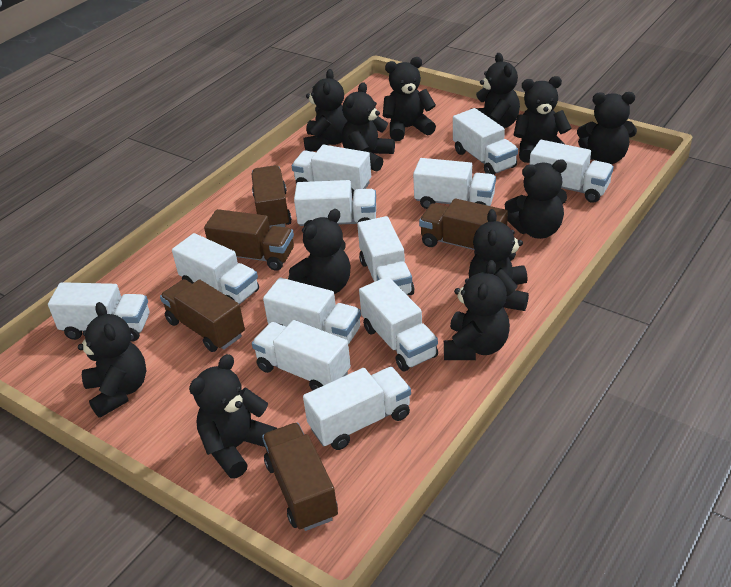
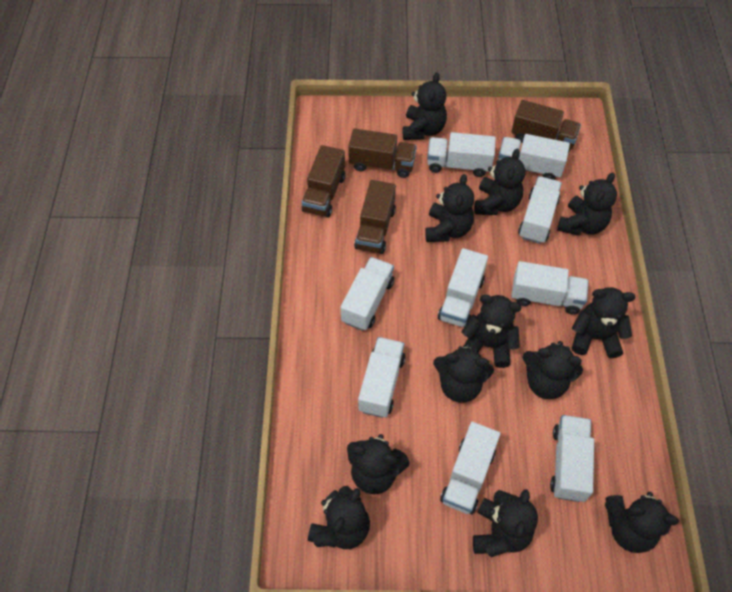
brown truck: [160,279,245,352] [204,209,294,271] [251,165,292,228] [262,423,338,531] [419,198,508,255] = 5 -> [302,145,345,217] [348,128,417,178] [354,180,396,254] [511,100,581,153] = 4
white truck: [48,282,149,342] [172,233,259,304] [252,320,351,391] [263,278,361,344] [292,145,371,198] [294,180,376,227] [303,367,411,450] [357,216,414,295] [359,277,438,372] [413,158,496,209] [453,108,518,175] [530,140,614,203] = 12 -> [340,257,394,331] [358,337,405,418] [427,132,496,177] [438,248,488,327] [440,422,500,514] [498,134,570,180] [512,261,589,315] [518,176,562,244] [550,415,594,502] = 9

